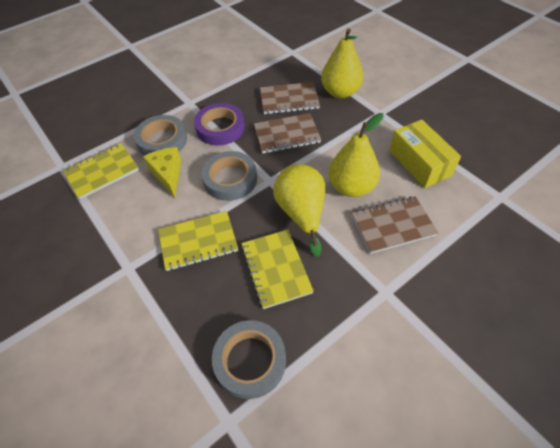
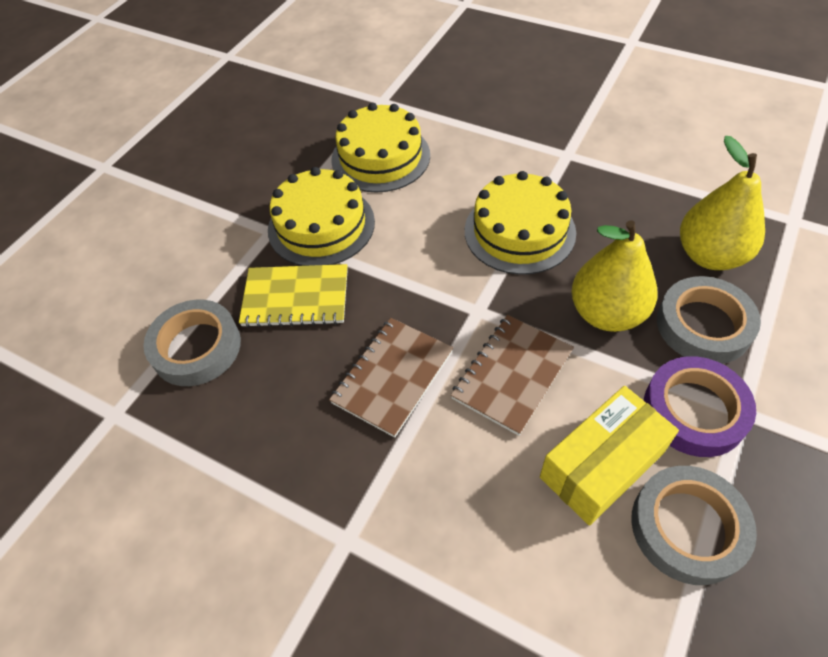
brown notebook: [254,113,321,154] [260,82,320,114] [352,196,438,254] = 3 -> [329,318,453,438] [451,315,574,436] = 2
yellow cake: none = 0 -> [268,167,375,266] [331,103,430,193] [465,171,576,275] = 3
yellow cheese: [143,147,181,198] = 1 -> none = 0
yellow notebook: [63,144,139,199] [158,211,238,271] [241,230,314,309] = 3 -> [239,264,348,328] = 1
yellow pear: [273,164,325,257] [321,28,363,98] [328,113,384,197] = 3 -> [571,220,658,332] [680,136,765,270] = 2

